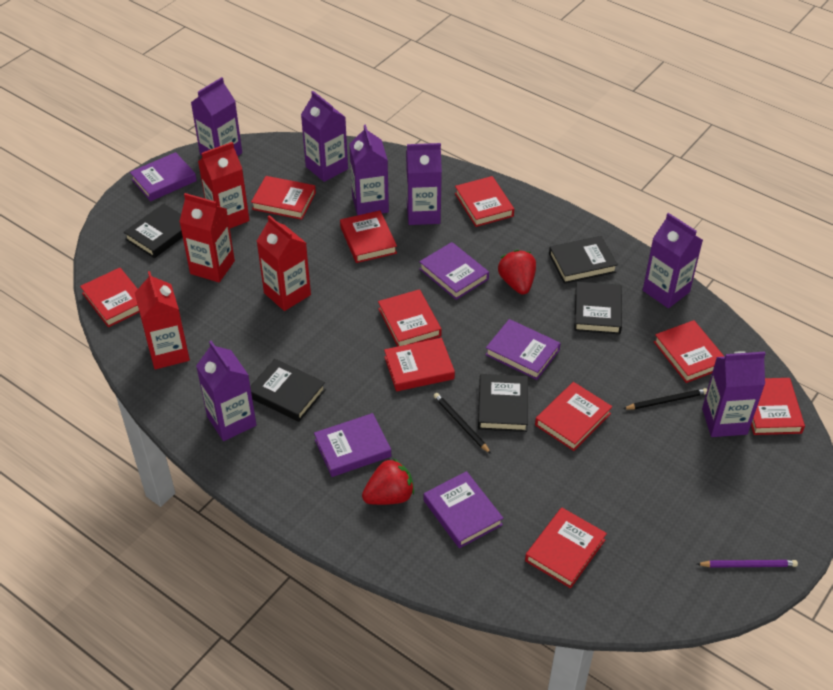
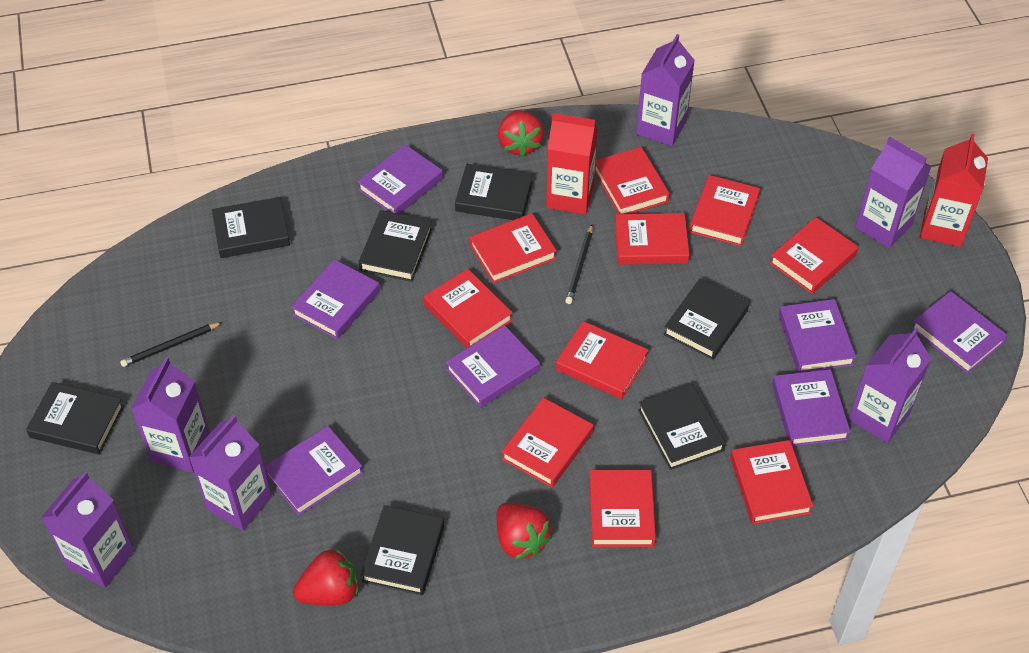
black book: [124,204,183,258] [250,359,326,422] [478,374,528,432] [549,236,618,284] [574,282,622,334] = 5 -> [26,382,124,454] [212,197,290,258] [359,210,432,282] [361,505,444,596] [455,164,533,220] [638,384,726,470] [664,278,749,360] = 7
purple book: [130,152,197,201] [314,413,391,477] [419,242,489,300] [424,471,503,548] [485,319,561,380] = 5 -> [264,426,363,516] [291,259,380,340] [357,144,443,214] [446,326,540,408] [772,369,851,447] [778,299,856,373] [911,291,1008,374] = 7
purple carton: [191,77,242,156] [196,341,257,441] [301,91,348,182] [349,125,389,215] [406,143,442,225] [643,213,703,308] [702,351,766,437] = 7 -> [41,472,135,588] [131,357,210,473] [189,415,272,531] [636,34,695,146] [848,328,931,443] [855,137,932,248] = 6
purple pencil: [697,560,798,568] = 1 -> none = 0
red carton: [135,271,190,369] [179,193,235,282] [198,142,250,228] [257,215,311,311] = 4 -> [546,113,598,215] [920,134,988,247] = 2
red strawberry: [362,458,414,505] [498,250,536,294] = 2 -> [293,548,358,605] [496,503,552,560] [498,110,544,157] = 3

